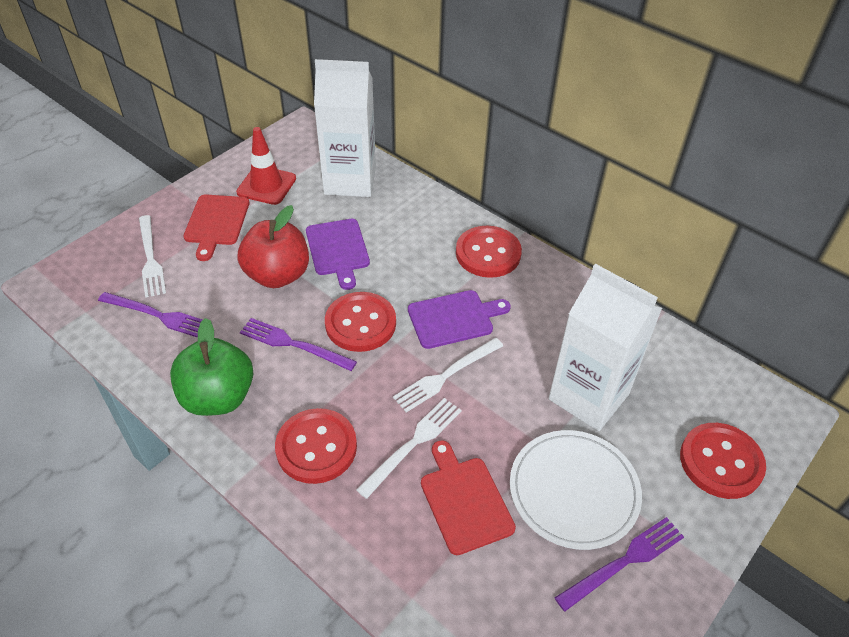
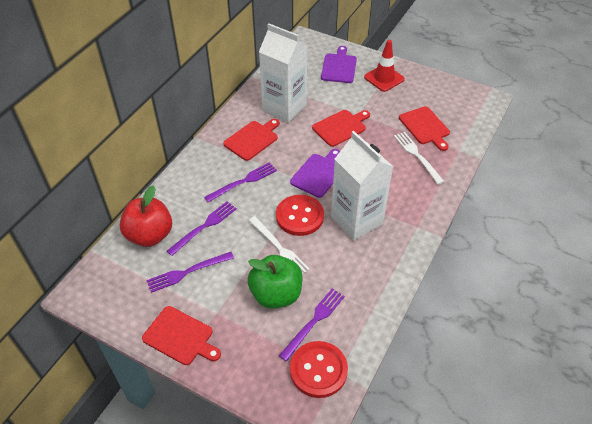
purple fork: [98,292,203,338] [240,318,357,371] [555,517,684,612] = 3 -> [146,252,234,293] [167,201,237,256] [204,162,277,202] [279,288,345,361] = 4
red button: [275,408,357,484] [325,292,396,352] [456,226,522,278] [680,423,766,499] = 4 -> [276,195,324,236] [290,341,348,398] = 2
red cutting board: [183,194,249,261] [421,440,516,555] = 2 -> [142,306,221,365] [223,119,280,161] [312,110,370,147] [399,106,450,151] = 4
white fork: [139,215,166,297] [356,398,462,499] [393,338,503,413] = 3 -> [248,216,310,275] [394,132,444,185] = 2
white plate: [510,430,642,550] = 1 -> none = 0

